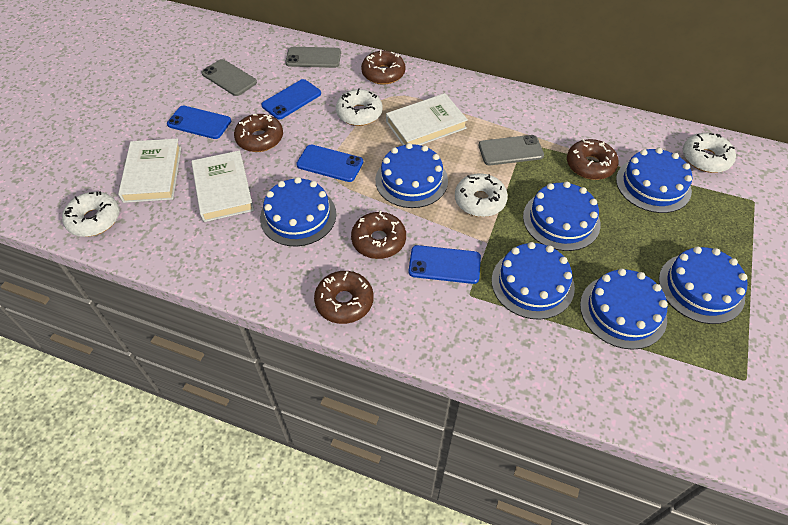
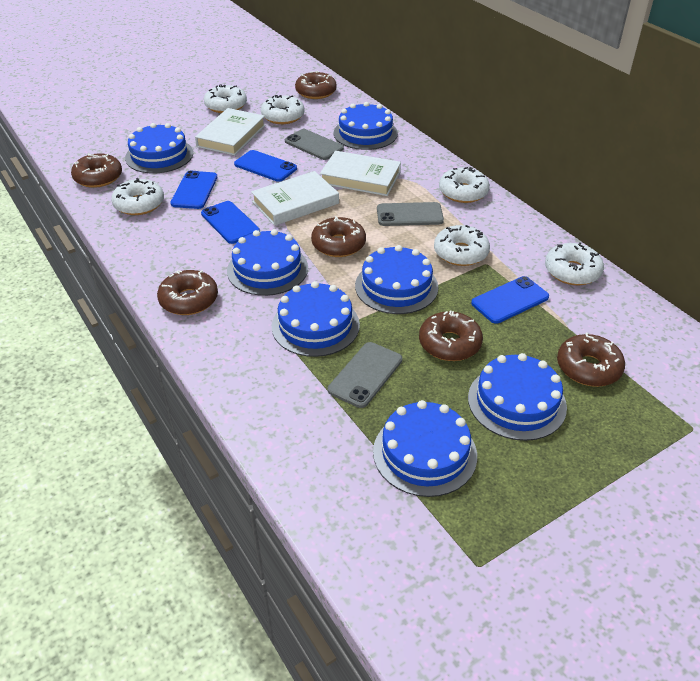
brown donut: [234,114,283,152] [314,271,373,324] [351,211,406,259] [361,50,406,85] [567,139,619,180] = 5 -> [71,153,122,188] [157,270,218,315] [295,71,337,99] [311,216,366,257] [419,311,483,361] [557,333,625,387] = 6
white donut: [62,192,120,237] [336,88,383,126] [455,173,508,217] [683,133,736,173] = 4 -> [111,178,164,215] [204,85,247,113] [261,95,305,124] [434,225,490,266] [439,167,490,203] [545,242,604,285] = 6

